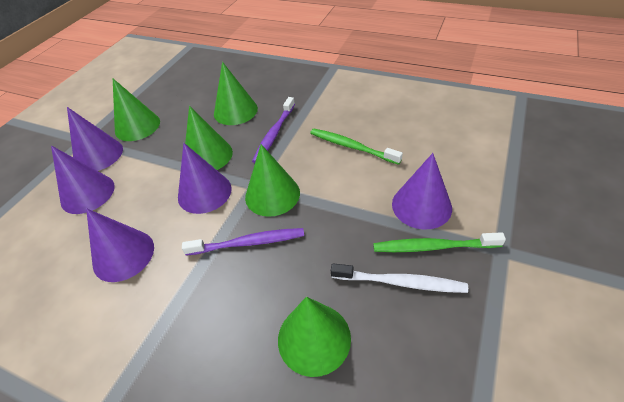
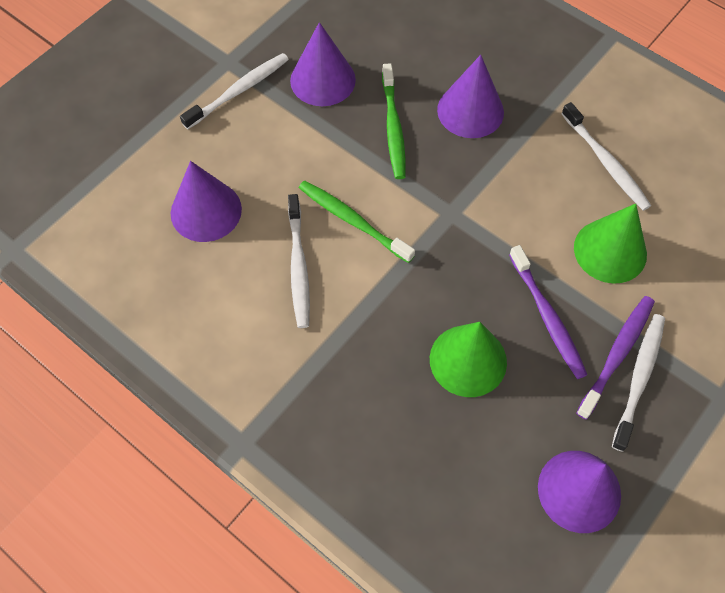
green cone: [113,79,160,141] [185,106,233,170] [214,62,258,125] [245,144,300,217] [278,297,351,377] = 5 -> [430,322,507,397] [574,204,647,284] = 2
purple cone: [51,145,115,214] [67,107,123,171] [86,208,154,282] [178,143,232,214] [392,153,452,230] = 5 -> [171,161,242,242] [290,22,356,106] [437,55,504,138] [538,451,621,533] = 4
white toothbrush: [331,263,468,293] = 1 -> [180,53,289,129] [288,194,310,328] [561,102,651,211] [612,314,665,452] = 4

